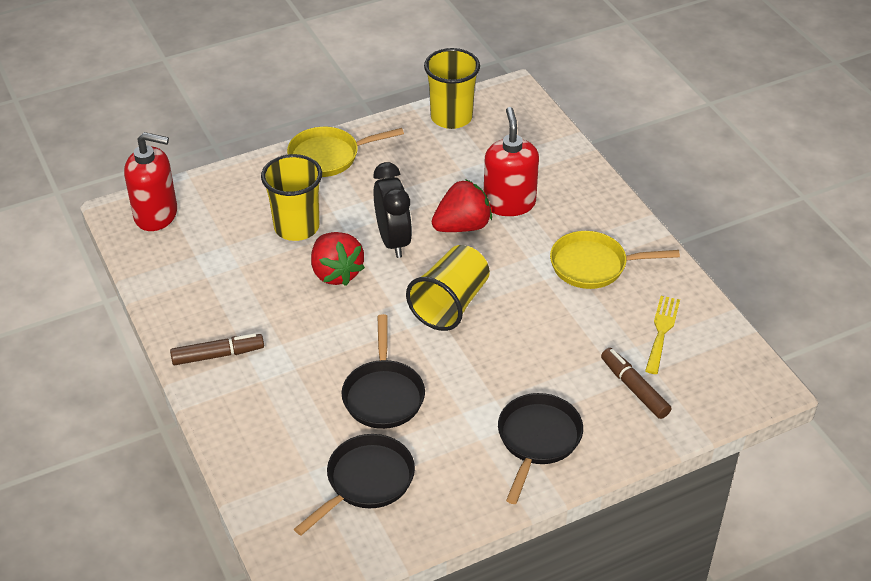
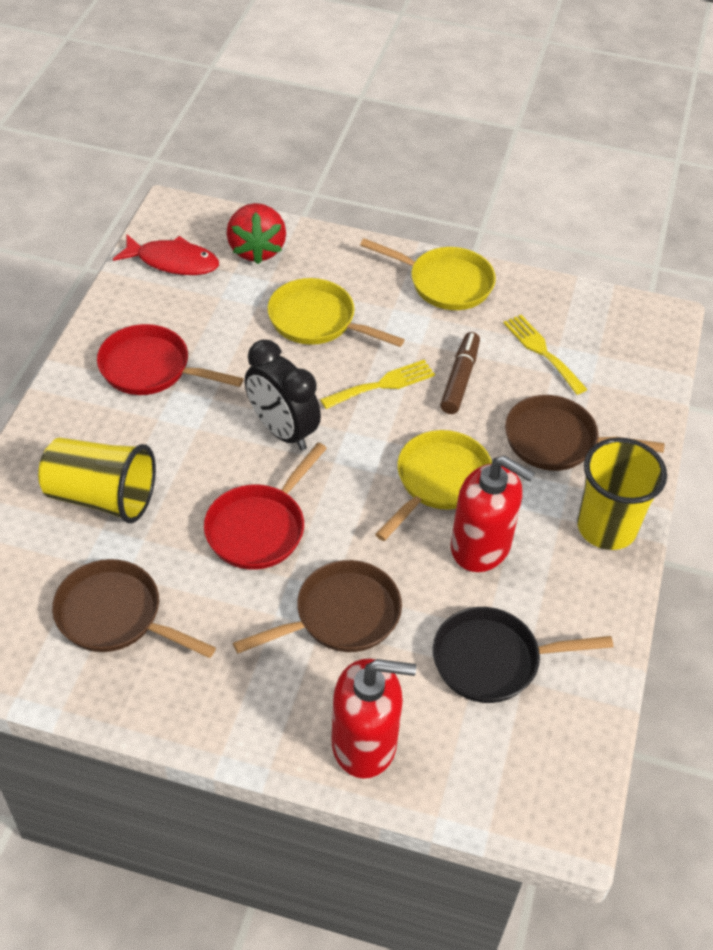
black pan: [294,434,415,536] [342,314,425,429] [498,393,583,504] = 3 -> [433,607,613,703] = 1
brown marker: [170,333,264,365] [601,348,671,419] = 2 -> [440,332,480,414] = 1
brown pan: none = 0 -> [52,559,216,658] [233,560,402,653] [505,395,665,471] = 3
red fish: none = 0 -> [113,234,219,275] = 1
red pan: none = 0 -> [97,324,243,395] [204,443,327,570] = 2
red strawberry: [311,232,365,286] [432,179,492,232] = 2 -> [227,203,286,264] = 1
yellow cup: [261,154,322,241] [406,245,490,331] [424,48,480,129] = 3 -> [38,437,156,523] [577,438,667,550] = 2
yellow fork: [645,296,680,374] = 1 -> [320,360,435,409] [503,315,587,395] = 2
yellow pan: [287,127,404,177] [550,231,680,289] = 2 -> [267,278,405,347] [360,238,496,310] [375,430,492,541] = 3

